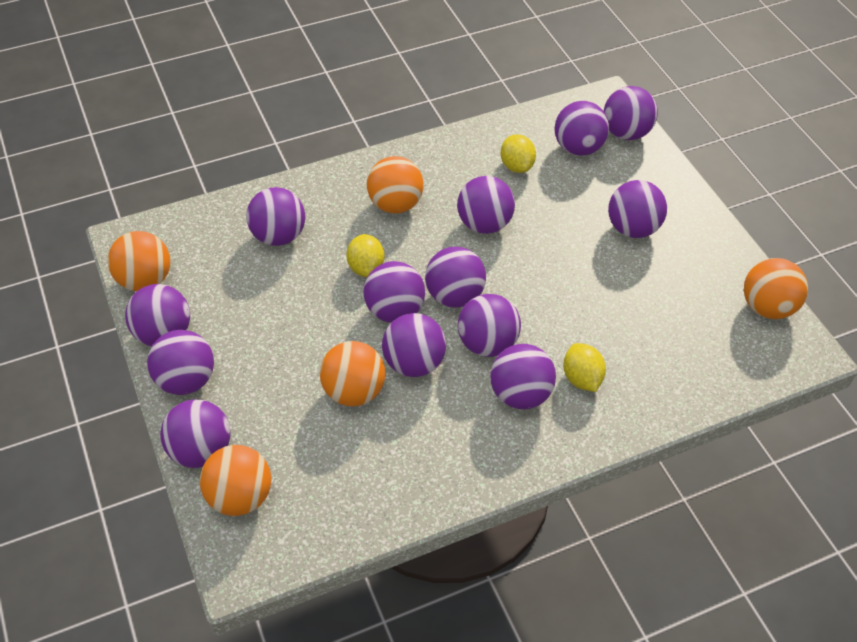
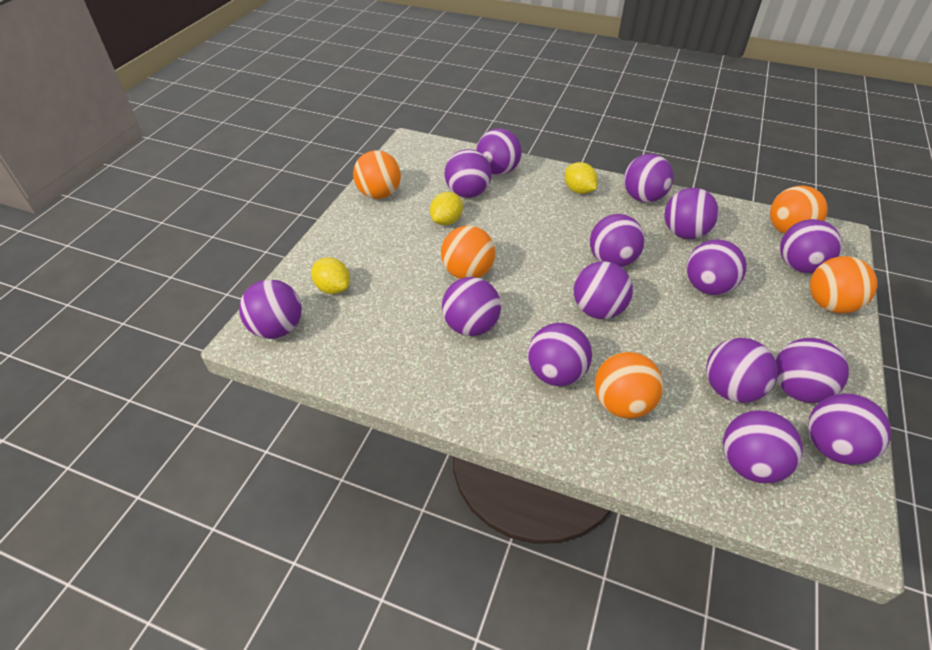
purple ball: [125,284,190,346] [147,330,214,395] [160,399,230,468] [246,187,305,246] [363,261,425,323] [382,313,446,377] [425,247,486,308] [457,176,515,234] [458,294,521,357] [490,344,556,409] [555,101,609,156] [604,86,658,140] [608,180,667,238] = 13 -> [239,279,302,339] [442,277,501,336] [445,149,492,198] [476,128,522,175] [528,323,592,386] [574,261,633,319] [590,214,645,267] [624,154,674,203] [665,188,719,239] [686,239,747,295] [706,338,778,403] [723,410,803,483] [776,338,849,403] [780,219,842,273] [808,394,891,465] = 15

